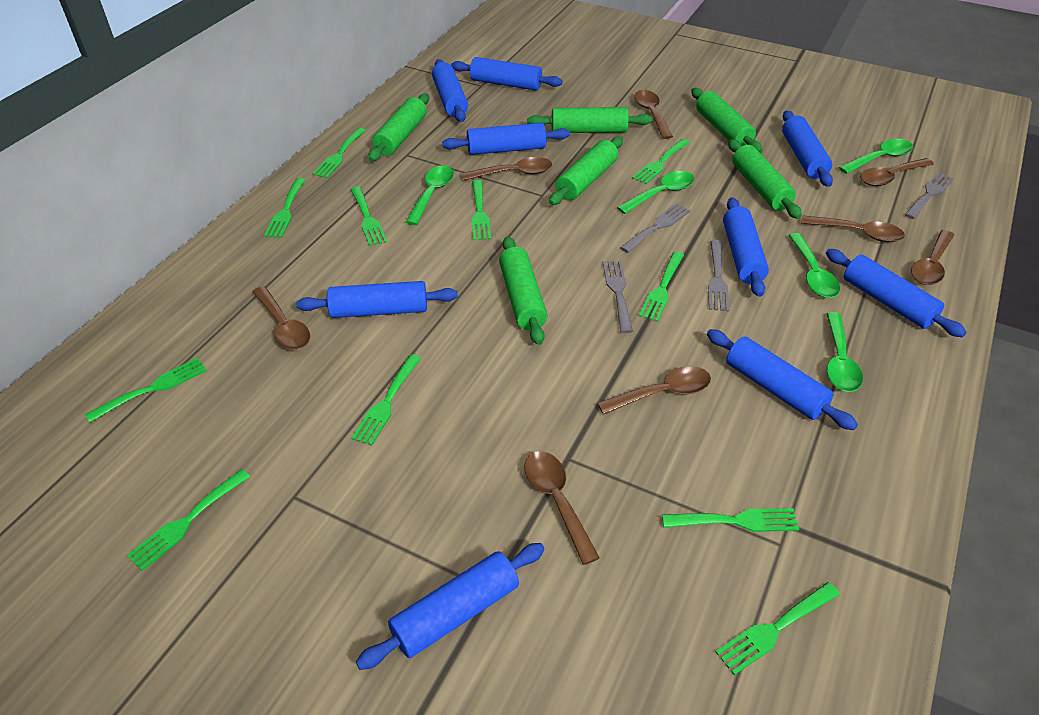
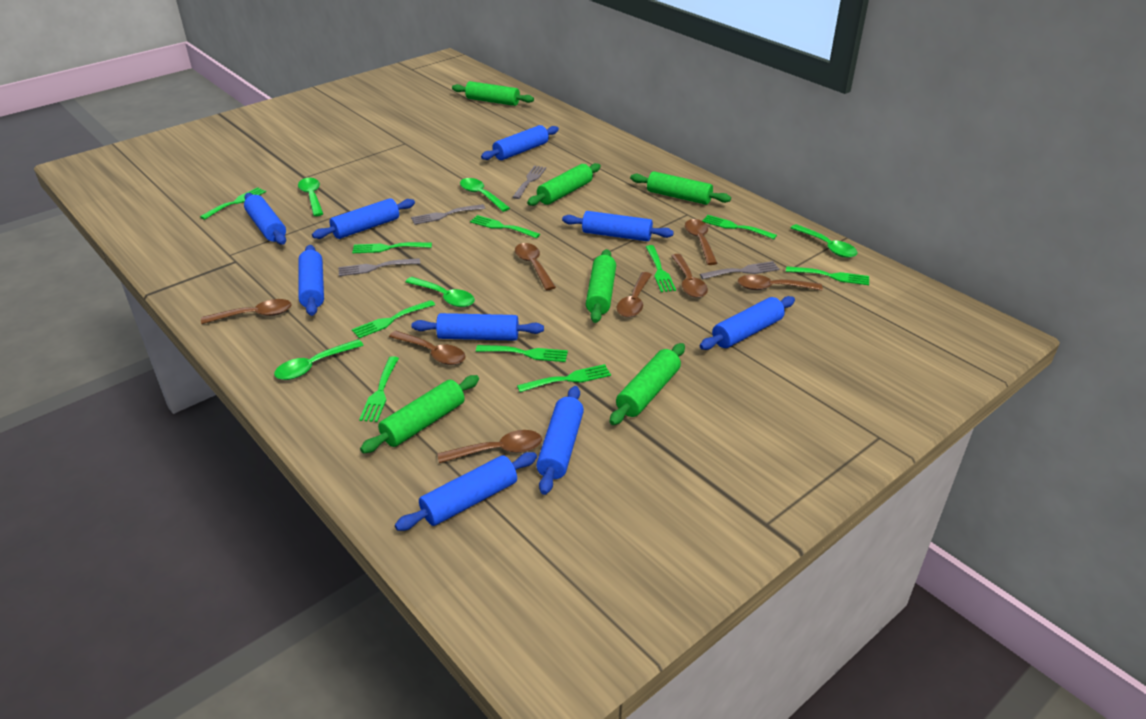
green fork: [85,357,207,422] [127,469,250,571] [264,178,306,238] [313,128,366,178] [350,186,387,246] [351,354,421,446] [472,180,491,240] [632,139,690,184] [639,252,684,322] [662,508,799,532] [716,582,840,675] = 11 -> [200,187,266,220] [352,242,432,253] [352,300,435,338] [359,356,399,422] [470,215,540,238] [476,345,568,362] [517,364,611,392] [646,245,676,292] [702,215,777,239] [786,266,869,285] = 10

